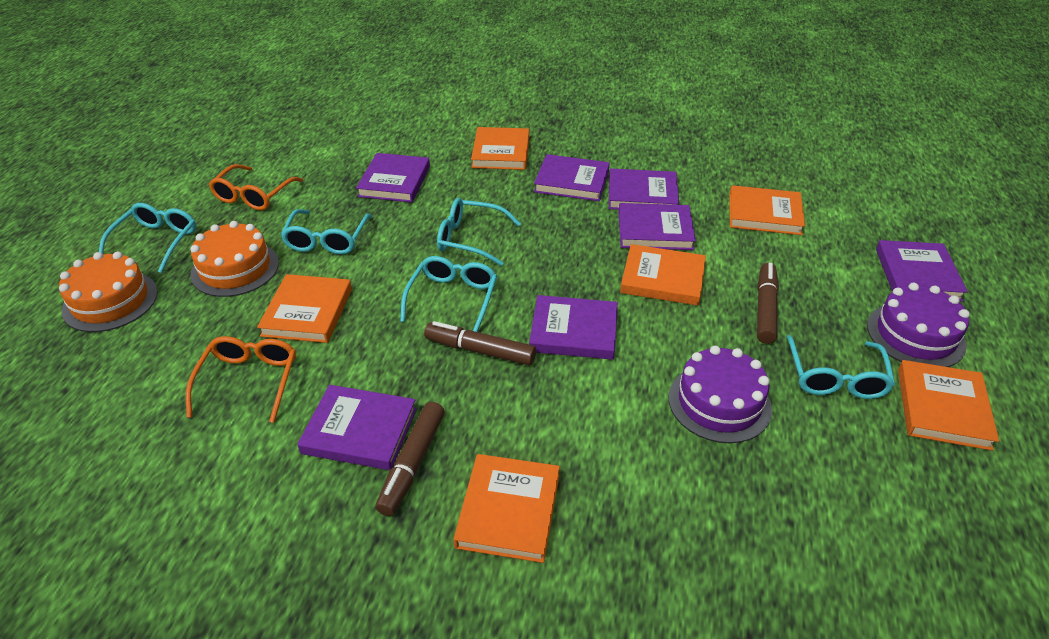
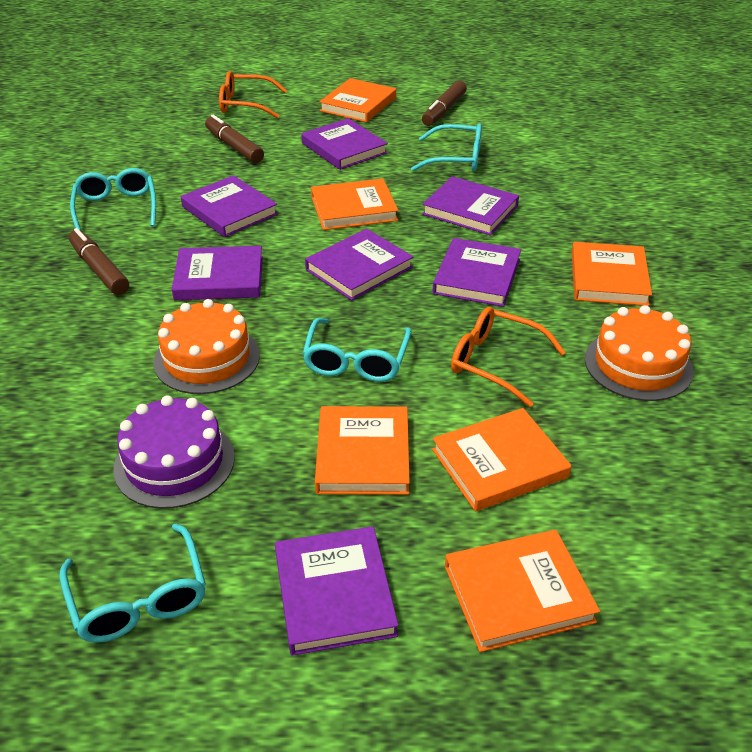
purple cake: [668,346,772,443] [867,283,970,367] = 2 -> [113,395,235,509] = 1
turquoise glasses: [99,203,197,273] [281,209,372,254] [400,256,497,332] [437,198,521,266] [787,335,895,399] = 5 -> [59,523,206,643] [70,168,156,230] [302,318,412,382] [411,123,482,171] = 4

